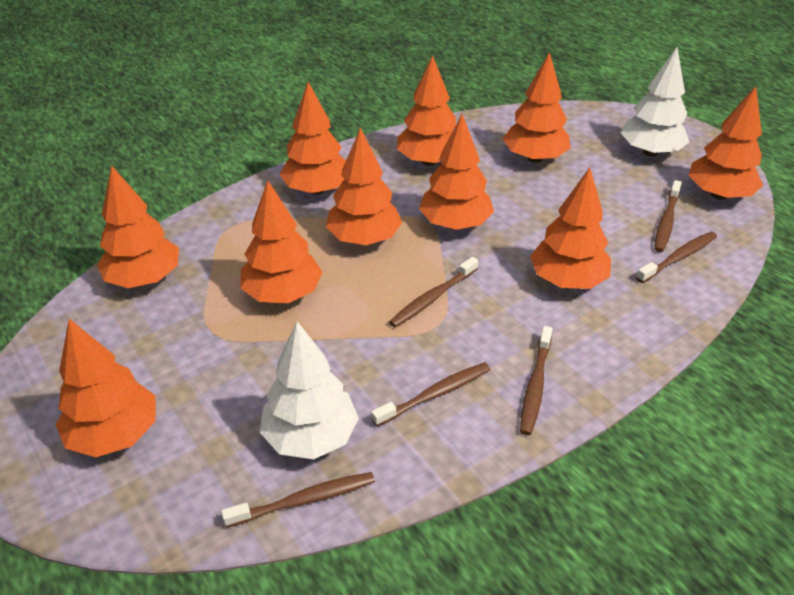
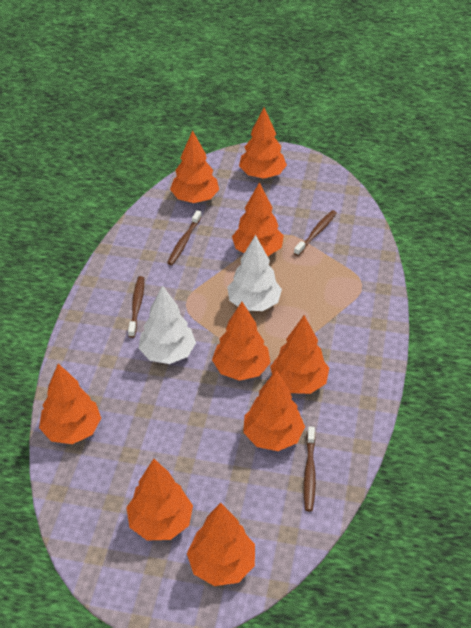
brown toothbrush: [221,472,375,528] [371,362,490,427] [389,257,478,327] [520,326,553,435] [636,232,717,283] [654,180,682,252] = 6 -> [128,276,144,338] [167,210,202,265] [294,210,337,256] [304,426,316,511] = 4
orange tree: [55,319,156,457] [97,165,179,288] [240,181,322,303] [280,82,346,195] [326,127,402,245] [397,55,456,166] [419,114,494,230] [503,52,571,163] [530,167,611,289] [688,86,763,200] = 10 -> [39,364,101,444] [126,459,193,541] [170,130,219,203] [187,503,255,586] [212,302,270,381] [232,182,284,256] [239,107,287,179] [243,370,305,451] [270,315,329,394] = 9

